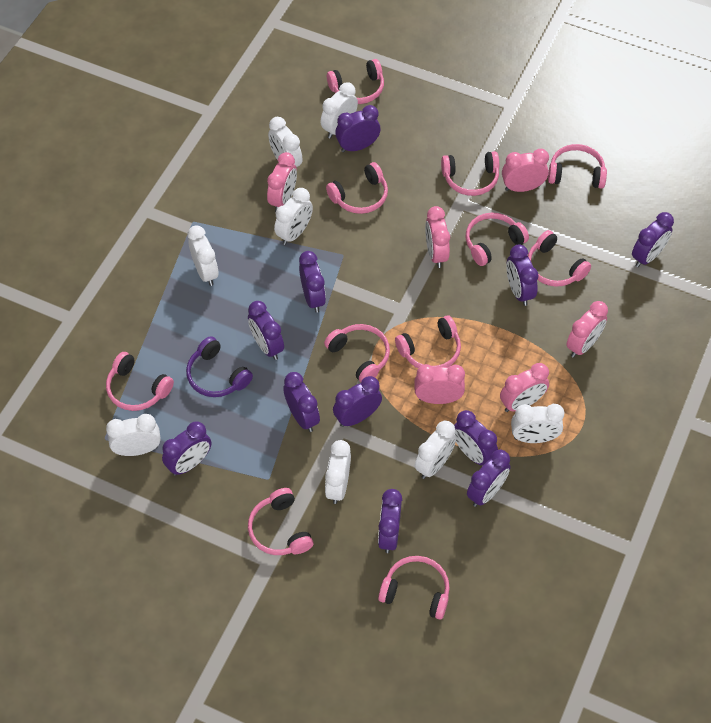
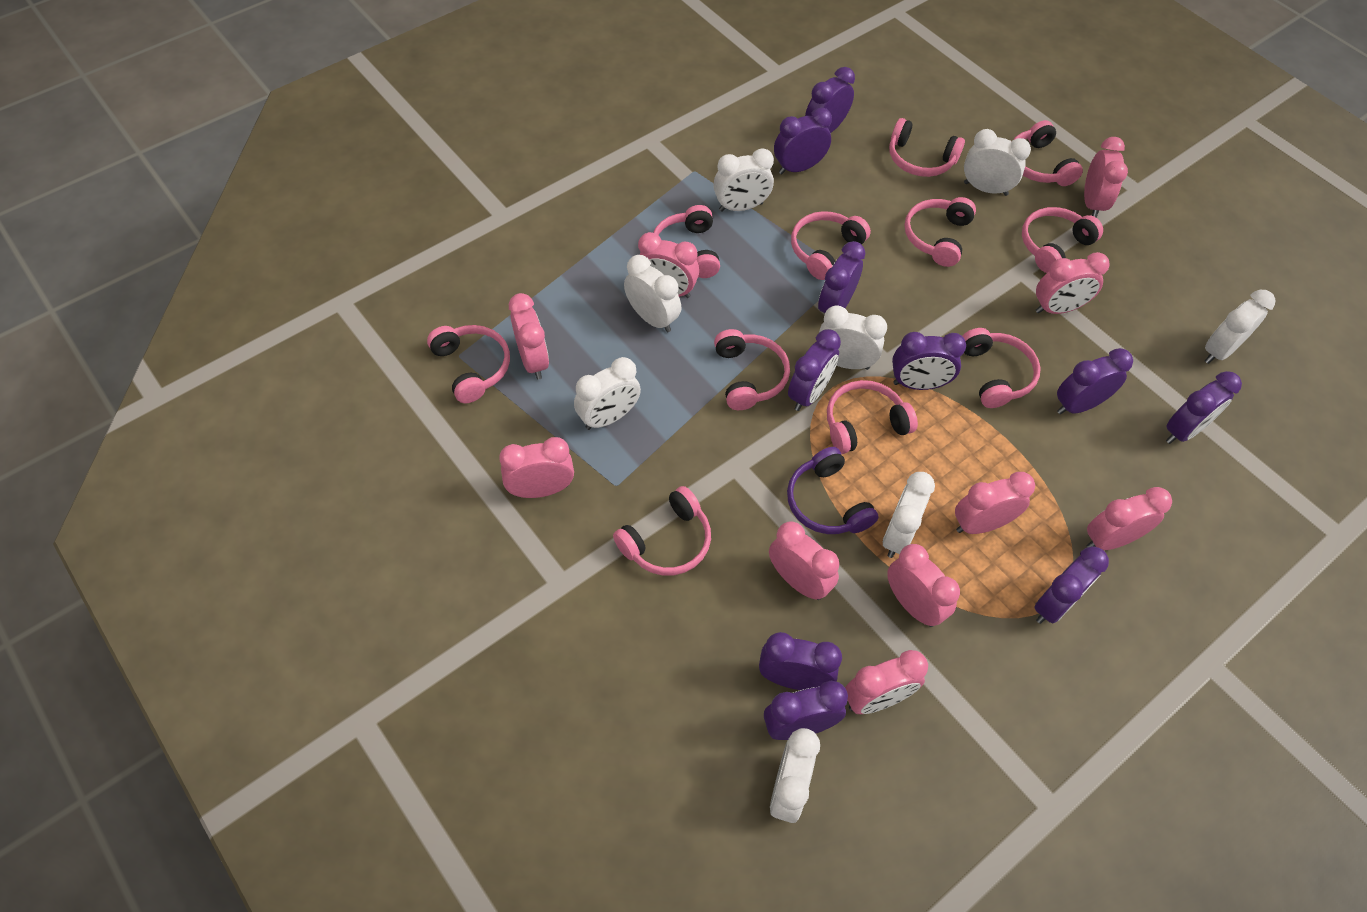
pink clock: [267,152,297,212] [414,364,465,404] [425,206,450,268] [500,363,549,412] [502,149,549,192] [566,301,608,358] = 6 -> [499,437,574,498] [509,293,549,380] [638,232,699,298] [769,521,839,600] [845,650,928,714] [887,544,960,627] [955,472,1035,534] [1036,252,1110,314] [1084,137,1128,218] [1086,487,1172,550] = 10
purple clock: [162,421,211,476] [248,301,284,360] [283,372,320,432] [299,251,326,313] [333,376,382,427] [335,105,380,152] [378,489,402,553] [454,410,498,465] [467,450,511,507] [506,244,539,306] [632,212,674,267] = 11 -> [759,632,842,690] [764,681,848,740] [774,107,832,174] [788,329,841,411] [805,67,855,133] [818,241,865,313] [892,332,966,390] [1034,546,1109,624] [1057,348,1133,414] [1166,371,1242,444] = 10

